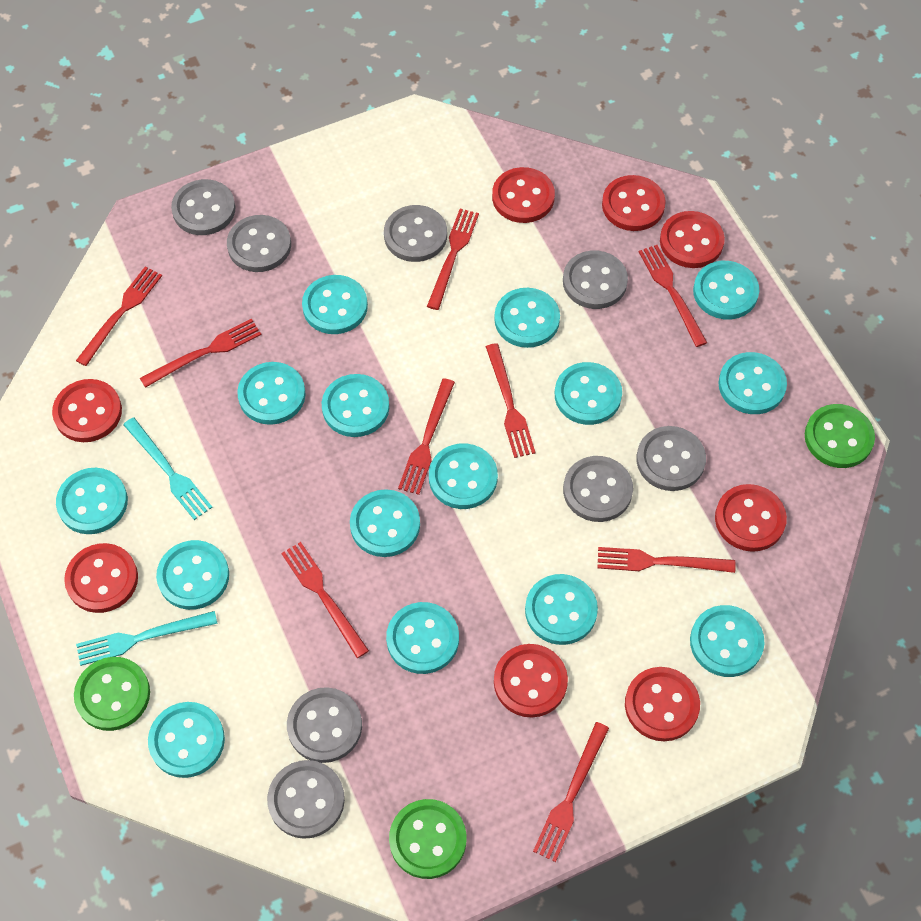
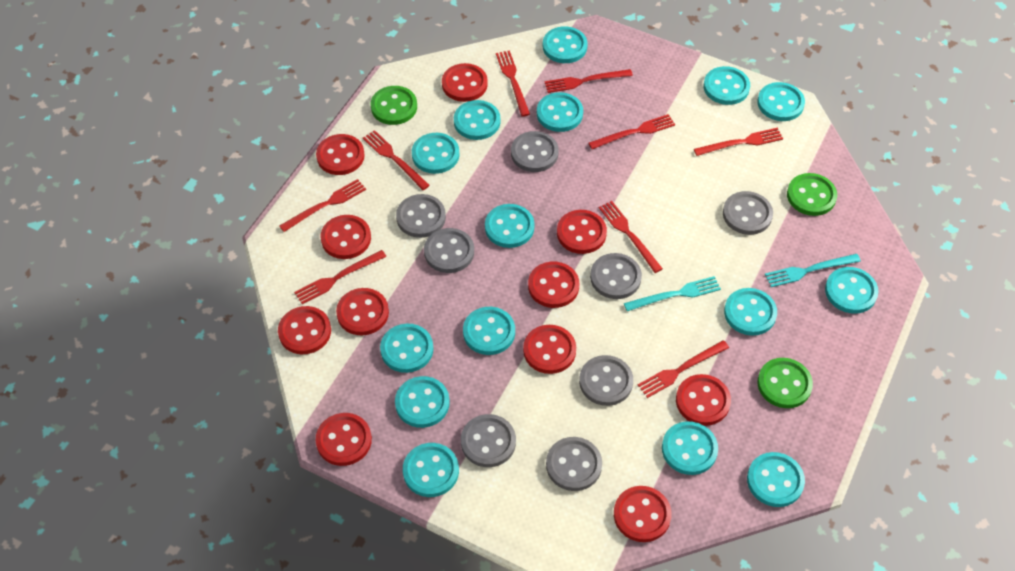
red button: [52,379,122,442] [64,543,138,613] [492,167,555,223] [494,644,568,718] [602,175,666,231] [625,667,700,741] [660,211,725,268] [715,484,787,552] = 8 -> [278,306,331,354] [316,134,365,175] [316,413,372,466] [321,215,371,259] [336,288,389,335] [442,63,488,102] [523,325,576,374] [528,262,579,308] [557,210,607,254] [614,486,672,542] [676,374,731,426] = 11

